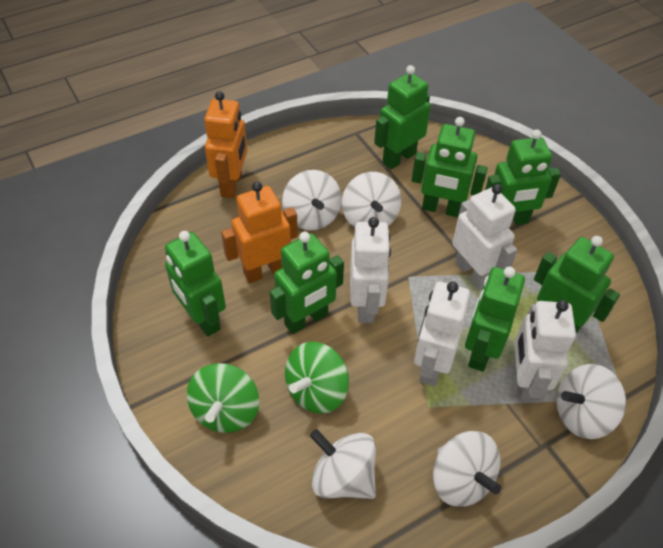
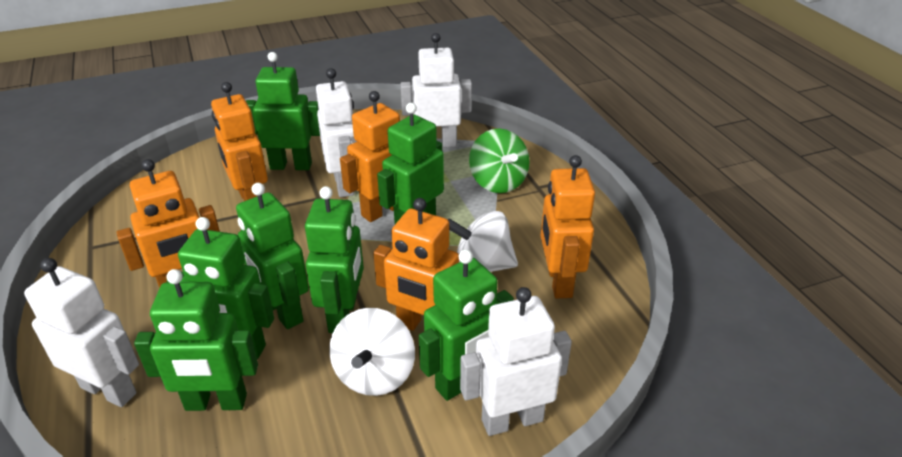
green spinning top: [187,363,259,433] [285,342,349,414] = 2 -> [469,129,530,193] = 1
orange robot: [204,91,247,198] [221,181,298,284] = 2 -> [117,159,220,288] [211,82,268,201] [340,91,400,222] [373,198,459,331] [541,155,595,299] = 5
white spinning top: [282,170,342,230] [310,429,376,499] [342,172,401,227] [433,431,501,507] [556,364,626,439] = 5 -> [329,308,415,396] [448,211,518,272] = 2

